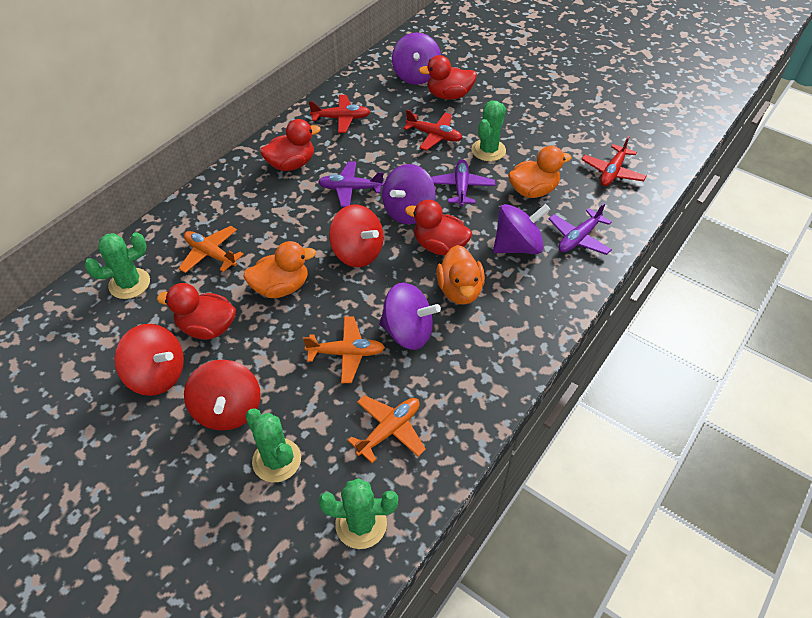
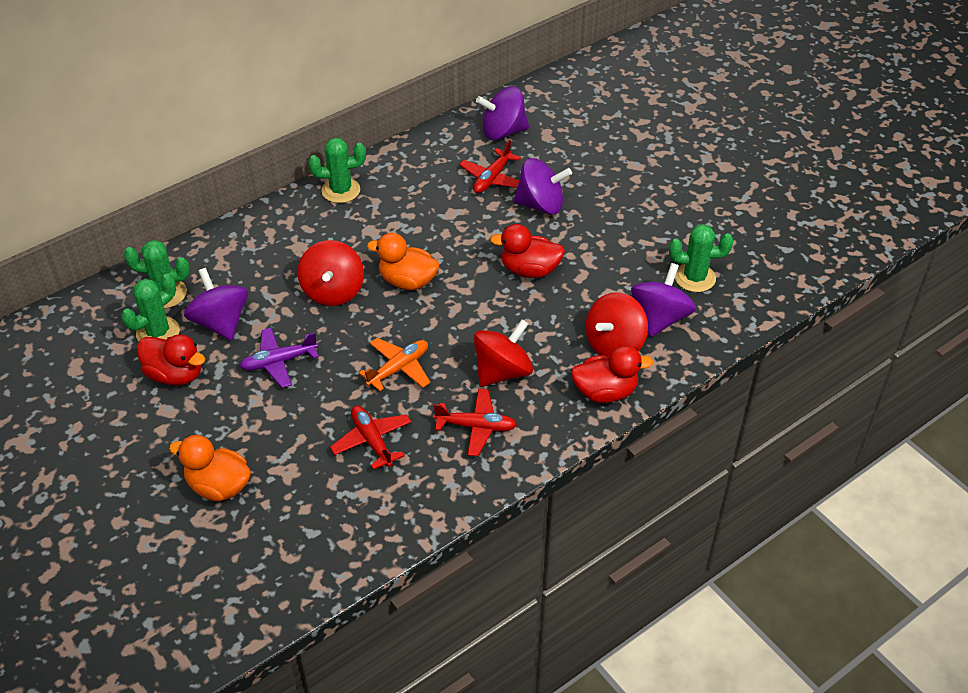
orange duck: [243,241,316,298] [436,245,485,305] [508,146,572,198] = 3 -> [169,435,251,501] [367,233,439,290] = 2
orange plane: [179,226,244,273] [303,316,385,383] [347,395,426,463] = 3 -> [359,338,430,391] = 1
purple plane: [318,161,384,207] [431,159,495,206] [549,203,612,255] = 3 -> [240,328,319,388] = 1
red duck: [157,283,236,340] [260,119,321,171] [405,200,472,255] [419,55,477,100] = 4 -> [137,334,205,386] [490,224,565,278] [571,345,653,403] = 3

